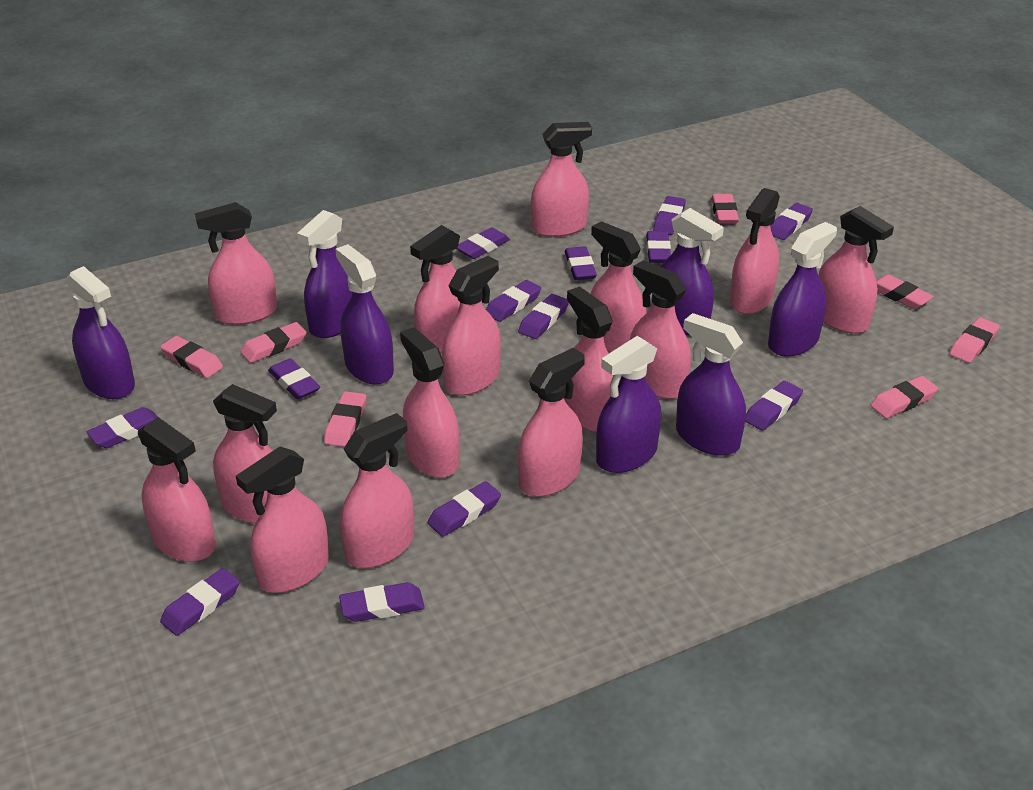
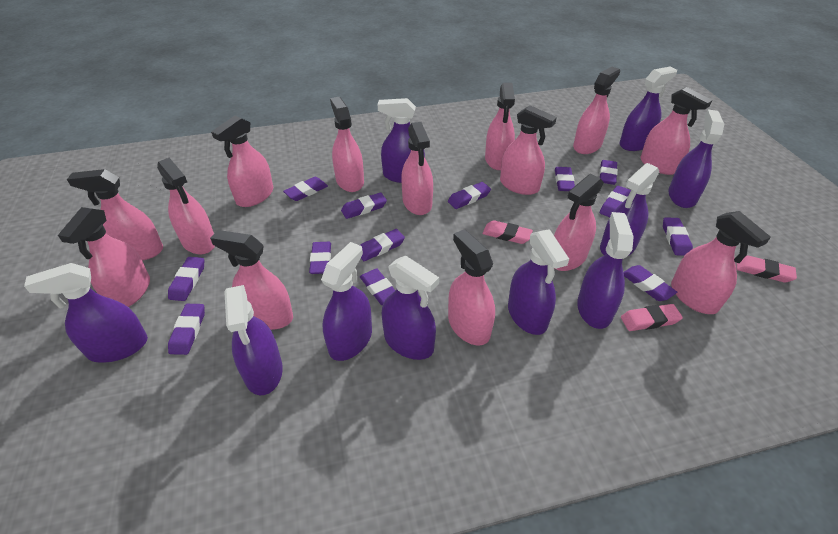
pink eraser: [160,336,223,378] [241,322,307,363] [324,391,366,447] [711,194,739,224] [870,376,938,418] [876,274,934,309] [949,317,1000,363] = 7 -> [483,220,533,244] [621,304,683,331] [736,255,797,283] = 3
pink spray bottle: [138,417,216,562] [195,202,277,325] [213,384,277,524] [236,447,329,593] [340,413,414,568] [400,327,459,478] [410,225,460,353] [442,256,501,396] [518,348,585,497] [531,122,592,237] [564,286,619,432] [590,221,646,352] [630,260,691,399] [730,188,780,314] [818,206,894,334] = 15 -> [58,207,150,307] [67,169,163,260] [157,158,215,254] [210,230,293,330] [211,116,273,207] [330,97,364,192] [401,122,433,215] [448,229,495,345] [485,83,515,170] [500,105,557,195] [554,174,604,271] [573,67,620,154] [641,87,712,175] [671,211,771,314] = 14
purple spray bottle: [66,266,135,399] [297,210,352,338] [335,244,394,384] [596,336,661,473] [660,208,724,335] [676,313,746,456] [768,222,837,357] = 7 -> [24,263,148,363] [224,285,283,395] [321,242,372,361] [378,98,425,183] [382,256,439,360] [508,229,569,335] [577,212,634,329] [600,163,659,256] [619,66,677,151] [669,110,724,208] = 10

